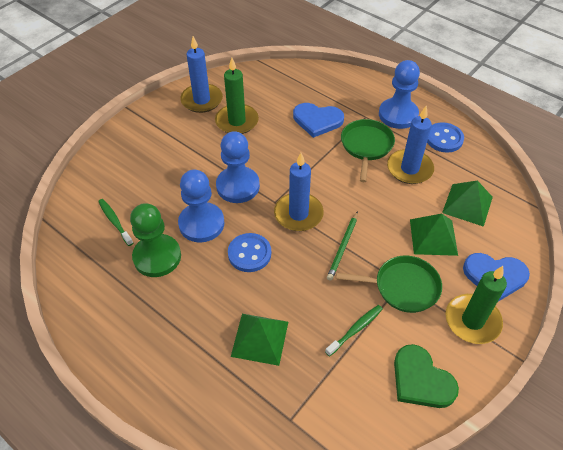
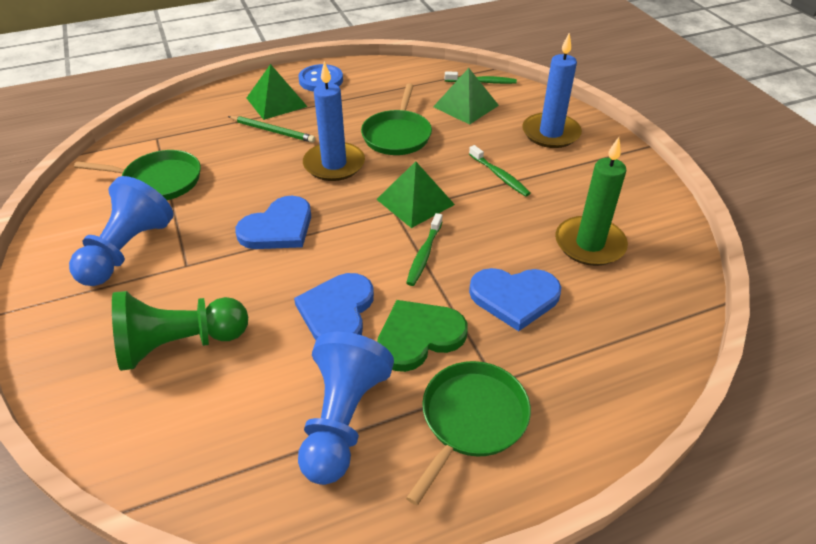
blue button: [228,233,271,272] [427,122,464,153] = 2 -> [298,64,343,92] = 1
blue candle: [180,36,223,113] [274,153,324,231] [387,106,434,184] = 3 -> [303,61,365,181] [522,33,582,148] = 2
blue heart: [293,103,344,138] [463,253,530,301] = 2 -> [235,196,311,249] [294,273,374,340] [469,268,561,331] = 3
blue pawn: [178,170,225,242] [216,131,260,203] [379,60,420,129] = 3 -> [69,176,174,286] [298,332,394,485] = 2
green candle: [215,58,259,134] [446,266,507,344] = 2 -> [555,137,628,266] = 1
green pan: [336,256,442,313] [341,119,395,182] = 2 -> [74,150,201,200] [361,83,432,155] [406,361,531,505] = 3
green toothbrush: [98,199,133,246] [325,305,383,356] = 2 -> [406,213,442,286] [445,71,517,84] [469,145,530,197] = 3

